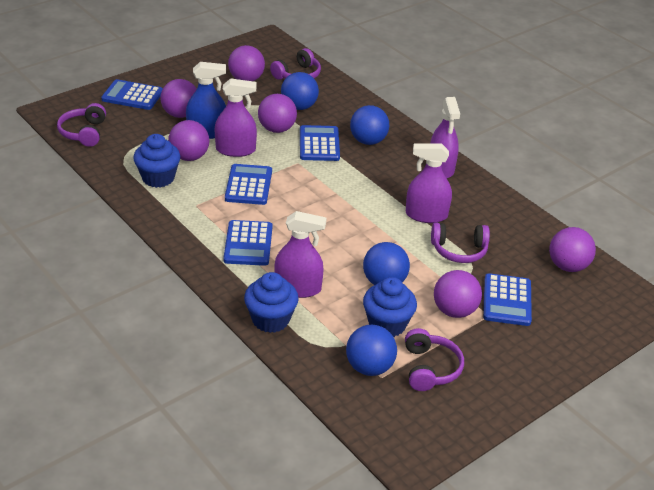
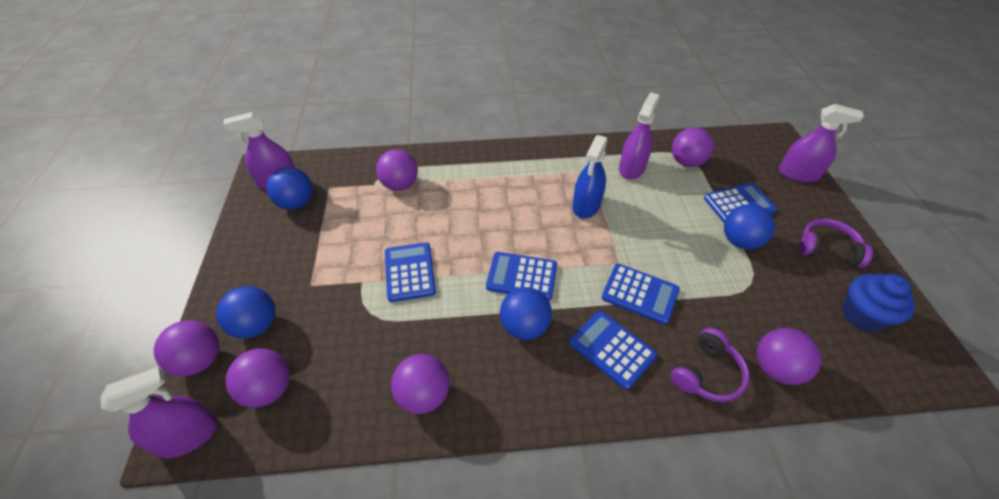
blue cupcake: [133,134,180,188] [244,272,299,333] [363,277,417,337] = 3 -> [842,274,915,332] = 1
purple headphones: [57,103,106,147] [270,48,321,80] [405,328,464,391] [431,222,490,263] = 4 -> [671,328,750,402] [799,219,873,268] = 2

